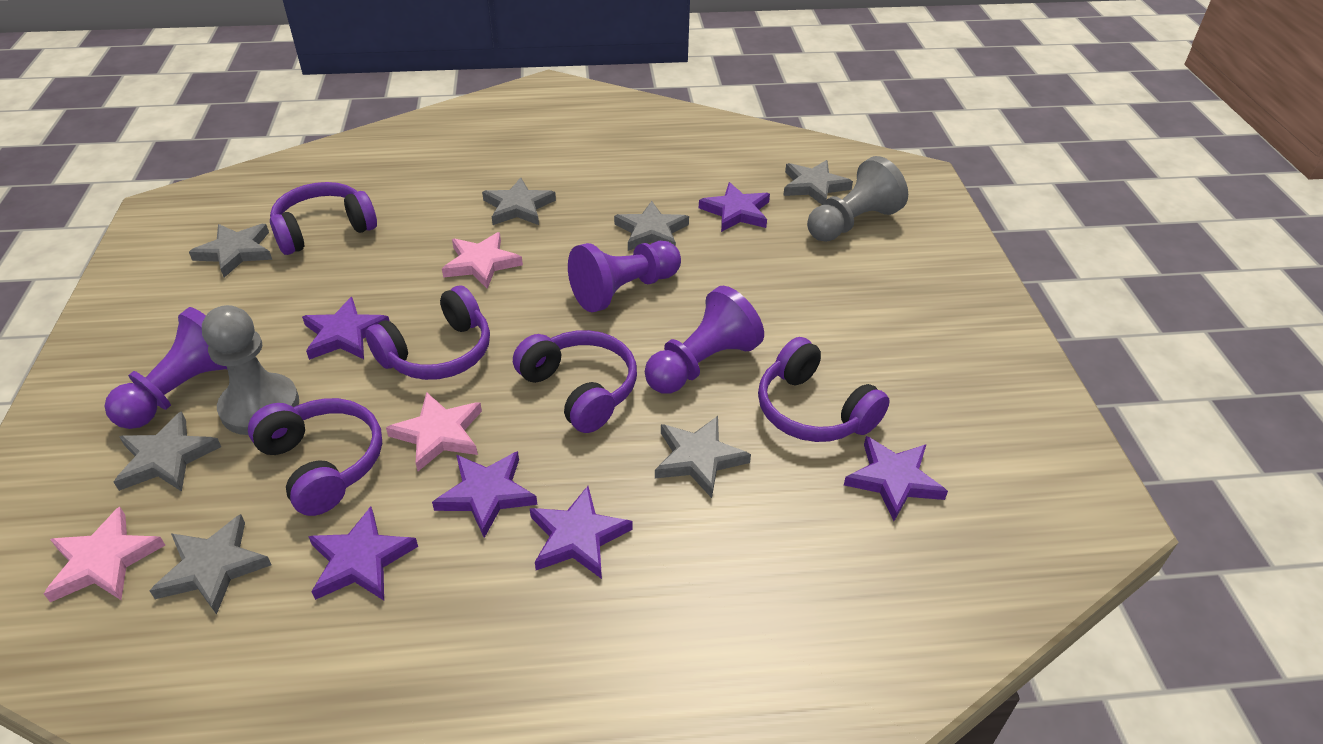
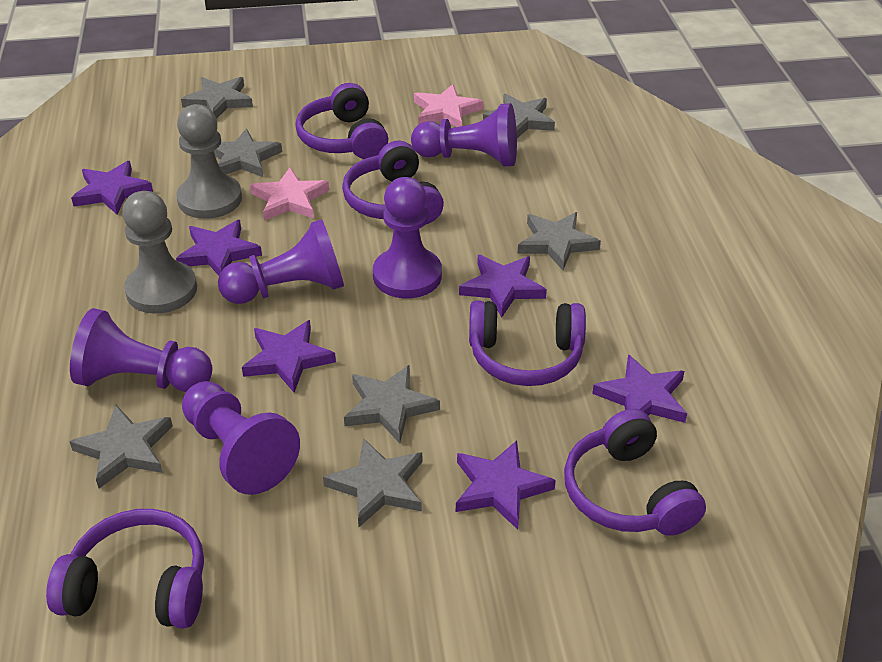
pink star: [44,507,165,602] [386,392,482,471] [442,232,523,289] = 3 -> [250,168,329,221] [414,84,483,127] = 2
purple pawn: [104,307,227,429] [568,241,681,312] [645,286,764,394] = 3 -> [70,308,213,392] [182,381,300,495] [218,219,344,304] [373,177,442,298] [411,103,517,166] = 5

